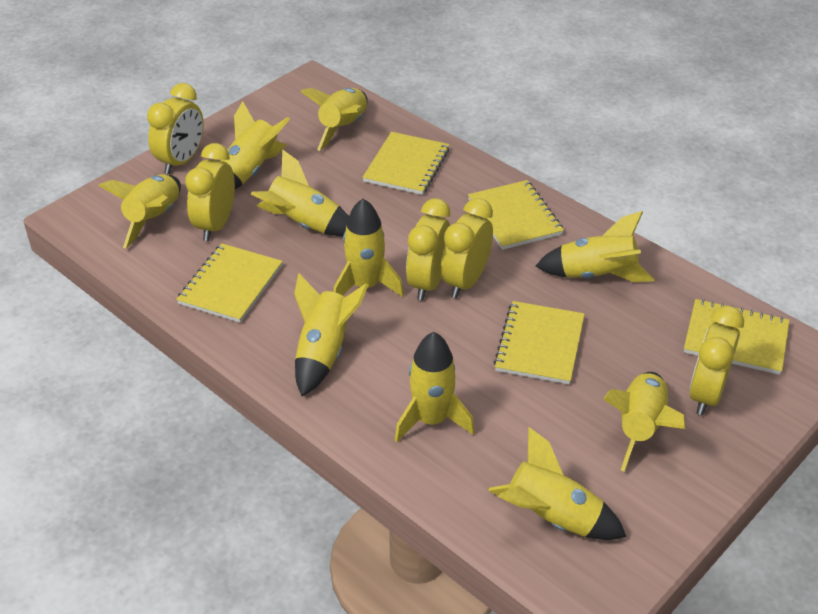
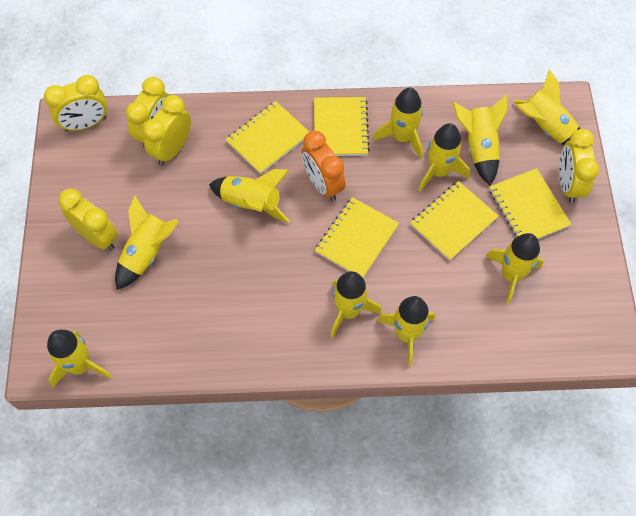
orange clock: none = 0 -> [302,131,345,201] = 1

